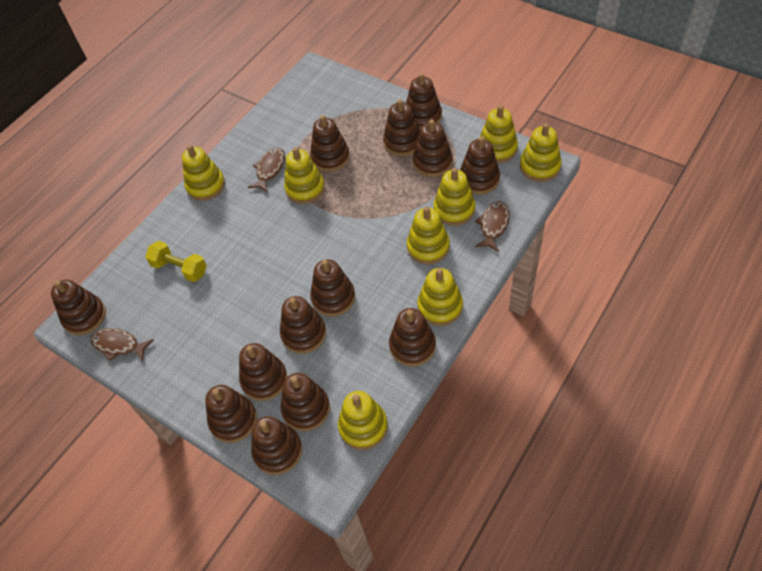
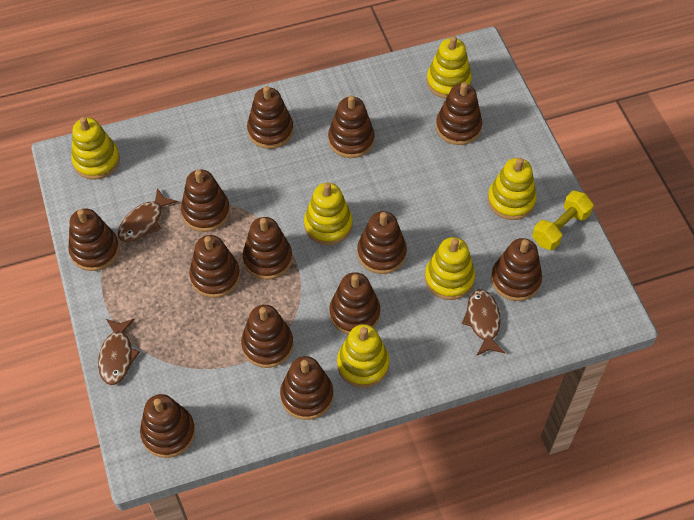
yellow stacking toy: [182,145,225,201] [284,147,325,204] [338,391,388,450] [407,207,450,264] [418,268,463,326] [433,168,475,226] [480,105,518,163] [520,123,561,182] = 8 -> [71,117,120,180] [304,183,353,245] [337,324,389,388] [425,237,475,300] [427,36,472,99] [488,158,537,220] = 6

